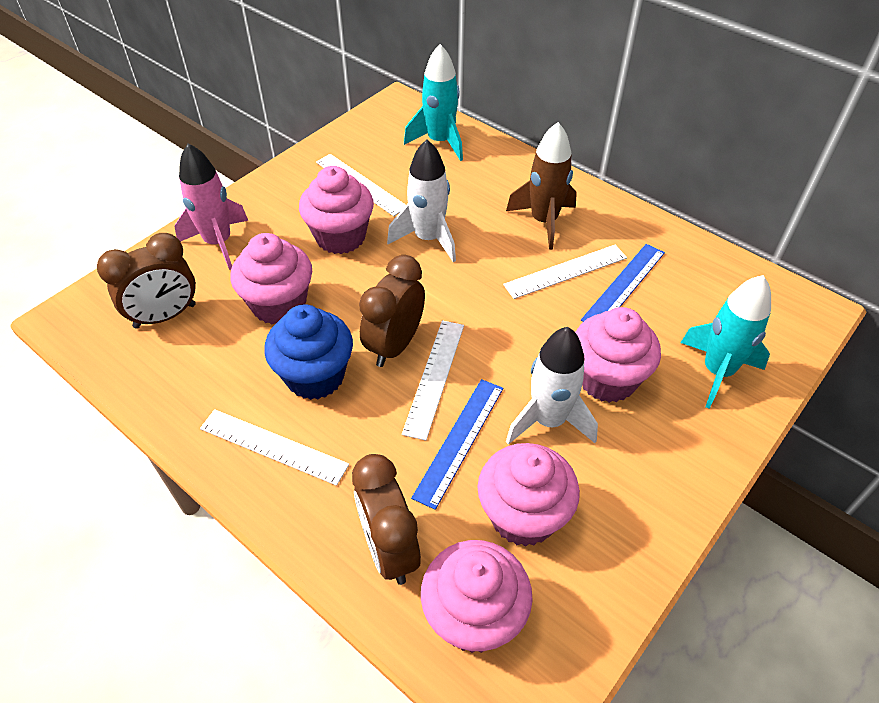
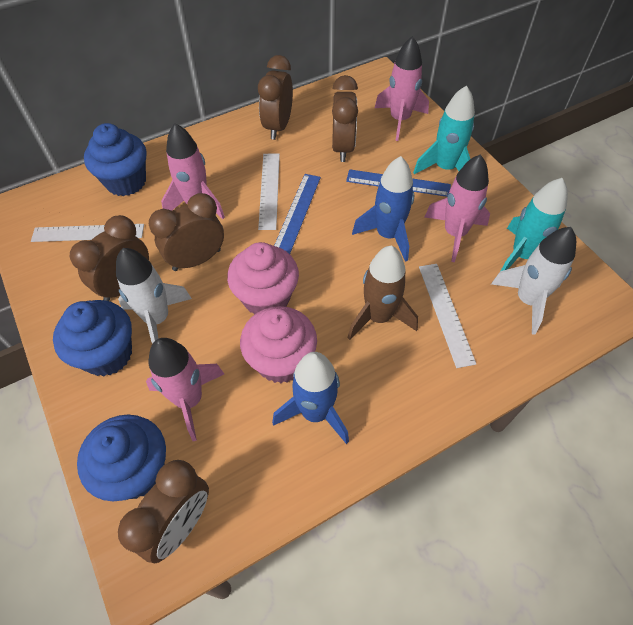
blue cupcake: [264,304,353,400] = 1 -> [53,300,132,376] [77,415,166,501] [84,123,146,196] = 3
blue rocket: none = 0 -> [272,352,349,444] [352,156,414,262] = 2
brown clock: [97,233,196,328] [352,454,421,585] [359,255,425,367] = 3 -> [70,215,149,301] [118,460,209,563] [149,193,224,271] [258,55,293,140] [332,75,358,162] = 5
pink cupcake: [231,233,312,325] [299,166,374,254] [421,540,533,653] [478,443,580,547] [575,307,661,403] = 5 -> [227,242,299,315] [240,306,317,383] = 2
pink rocket: [174,143,248,270] = 1 -> [146,338,224,441] [161,123,225,219] [375,36,429,141] [425,154,490,262] = 4
white ruler: [200,409,349,486] [316,154,406,216] [402,320,464,441] [503,245,627,299] = 4 -> [31,224,144,242] [258,154,280,230] [419,264,476,368] = 3

